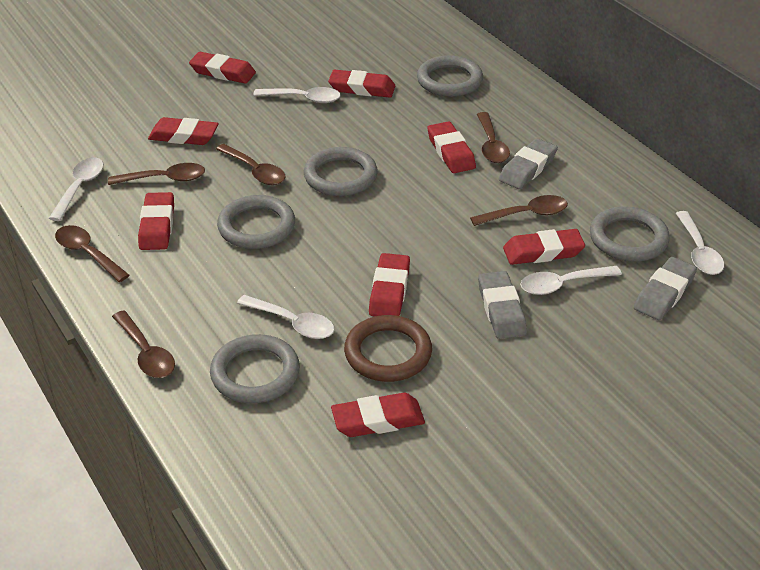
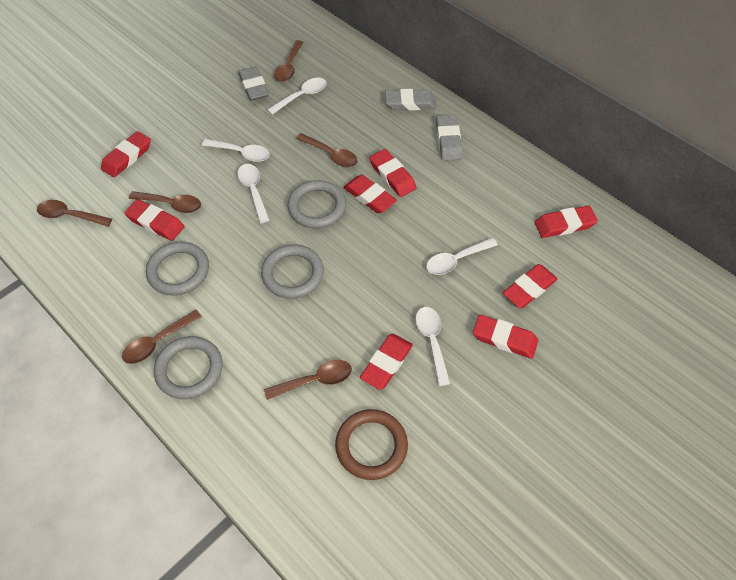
grey ring: [210,334,300,403] [217,195,295,249] [304,147,378,196] [417,55,483,97] [590,206,670,262] = 5 -> [146,242,209,296] [154,336,223,399] [261,244,324,299] [288,180,346,229] = 4

